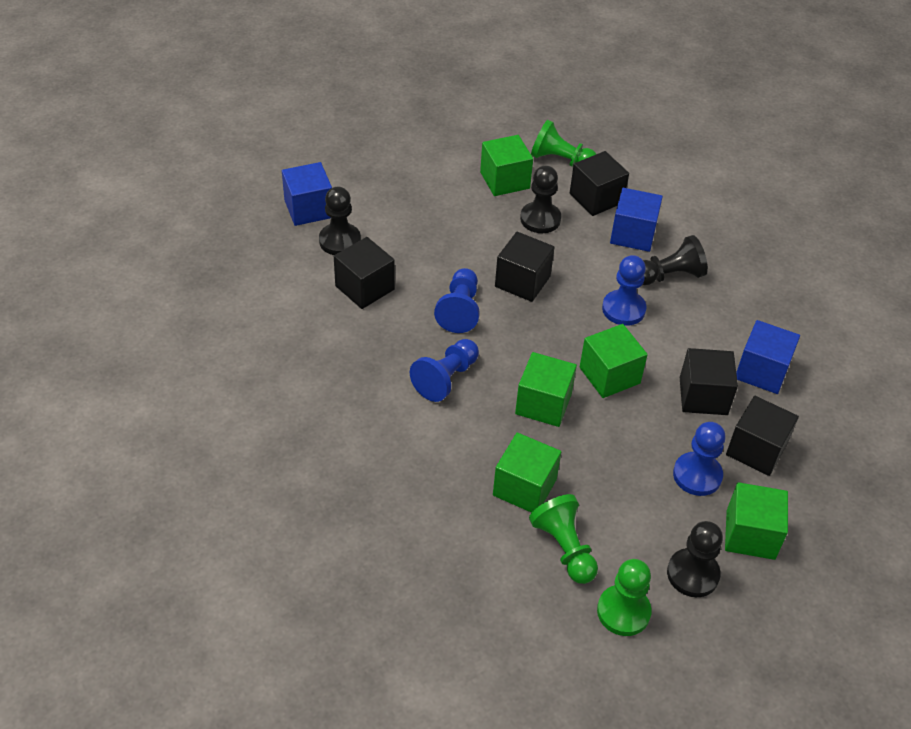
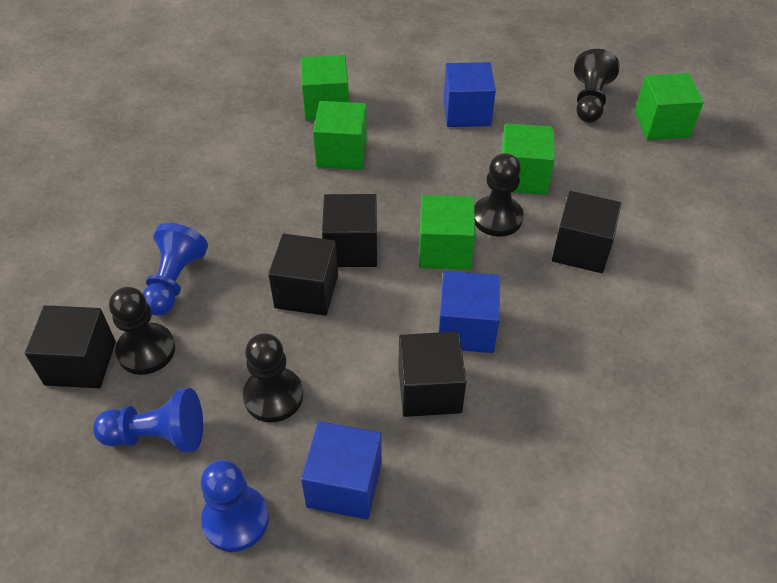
blue pawn: [410,339,479,402] [434,268,480,333] [602,255,646,326] [673,422,726,496] = 4 -> [93,388,203,452] [142,223,208,316] [201,460,269,552] = 3
green pawn: [529,494,598,584] [531,120,596,167] [597,559,652,636] = 3 -> none = 0

